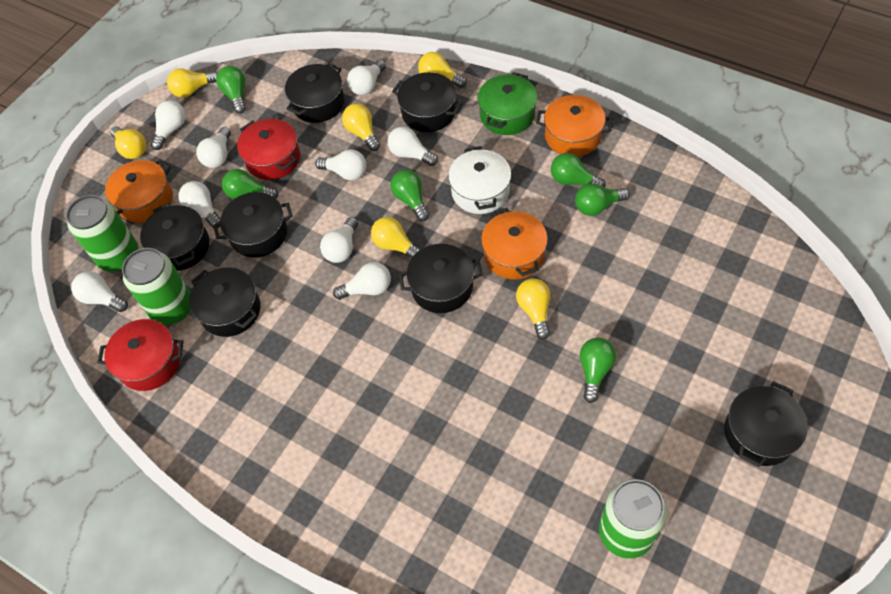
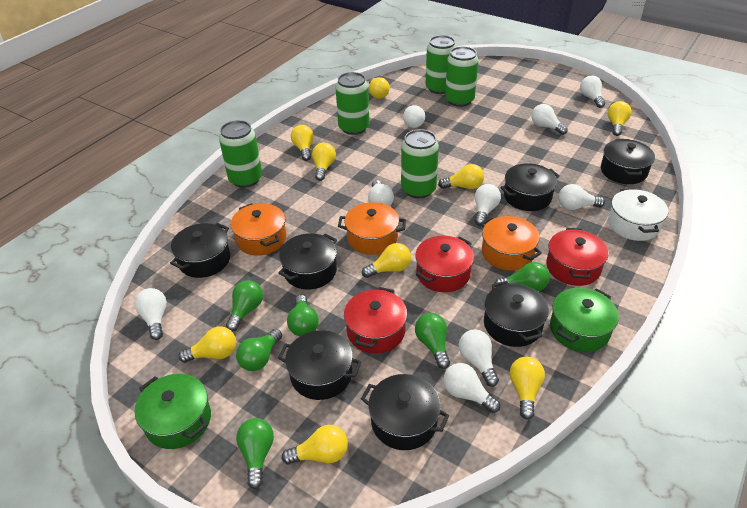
green can: [66,195,138,271] [122,248,191,325] [599,479,667,559] = 3 -> [219,120,262,188] [336,72,369,135] [401,129,439,198] [425,35,457,94] [445,46,479,107] = 5
green pot: [477,72,537,135] = 1 -> [135,374,211,449] [550,288,619,352] = 2
red pot: [97,319,184,391] [237,119,300,180] = 2 -> [344,287,407,354] [416,236,474,292] [546,228,608,286] = 3
yellow light bulb: [110,126,146,159] [167,68,218,98] [342,104,380,151] [371,217,421,258] [418,52,467,88] [516,278,550,340] = 6 -> [178,326,236,363] [282,425,348,465] [291,125,314,161] [312,143,336,181] [362,243,411,278] [369,77,390,99] [438,164,484,189] [510,357,545,420] [608,101,631,136] = 9

